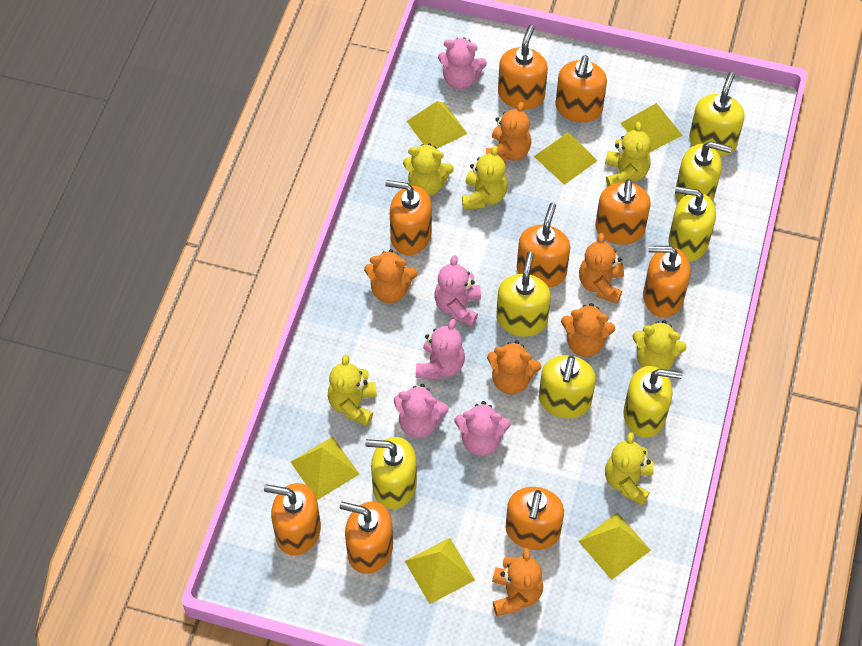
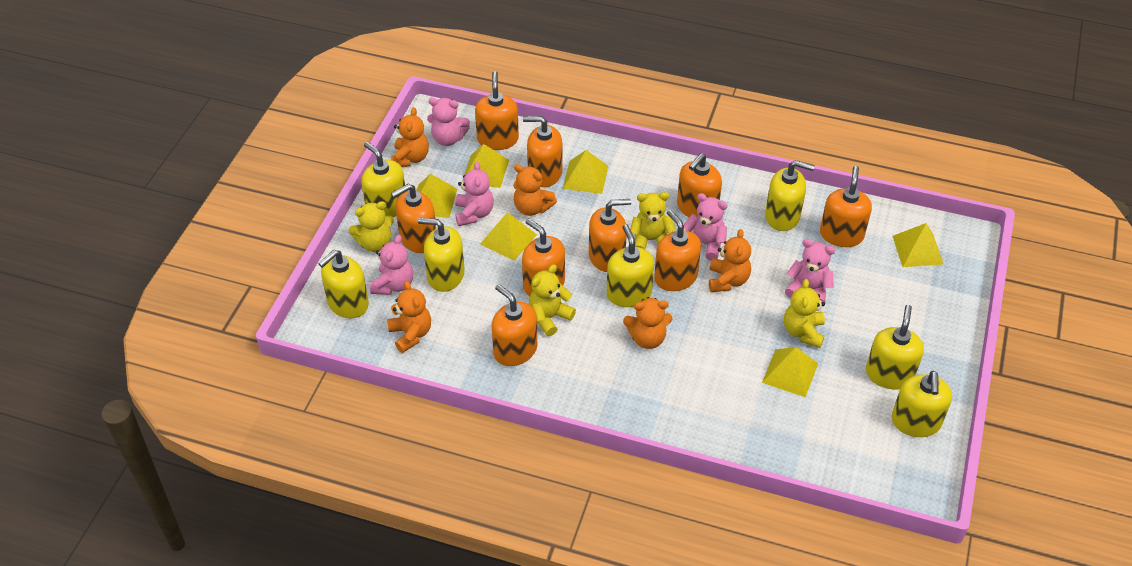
orange teddy bear: [364,249,417,303] [486,102,531,163] [487,340,541,394] [492,548,543,616] [561,303,615,357] [579,233,624,304] = 6 -> [387,281,431,353] [391,107,429,167] [513,164,557,216] [623,297,672,349] [709,229,751,292] = 5
yellow teddy bear: [328,354,377,426] [403,143,454,196] [462,146,508,209] [605,122,651,186] [605,432,654,505] [632,320,687,370] = 6 -> [348,201,394,252] [529,264,576,336] [630,192,676,249] [784,279,825,348] = 4

